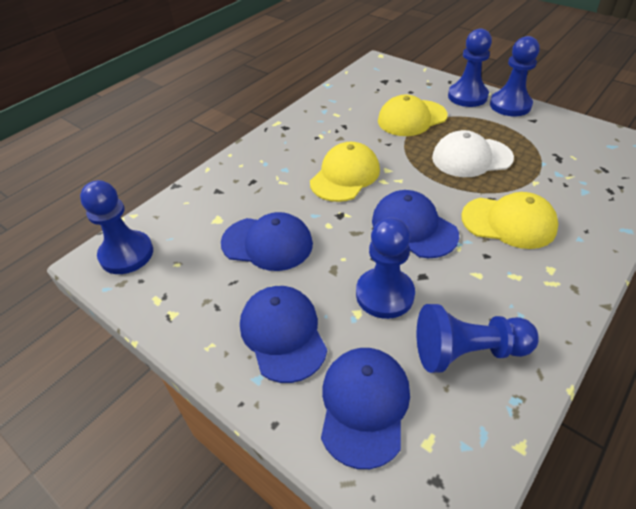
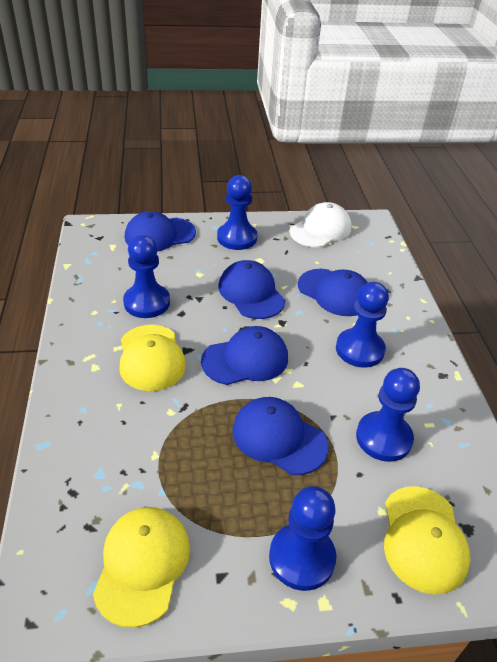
blue cap: [221,212,313,271] [240,286,327,383] [321,348,410,469] [372,190,459,258] = 4 -> [125,211,196,252] [201,326,288,385] [218,260,285,319] [232,397,329,475] [298,269,368,316] = 5

